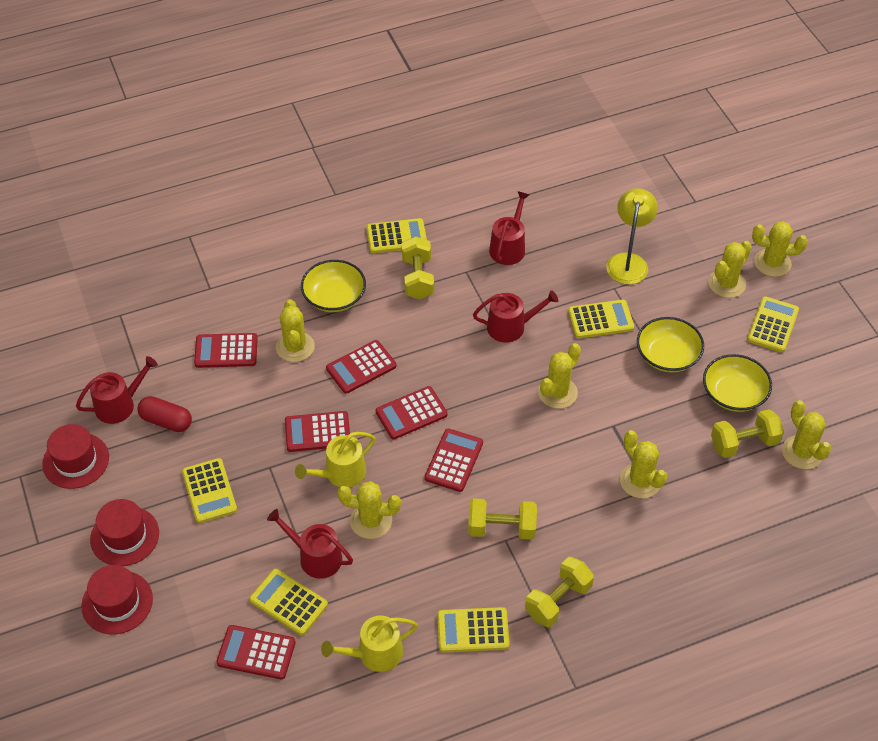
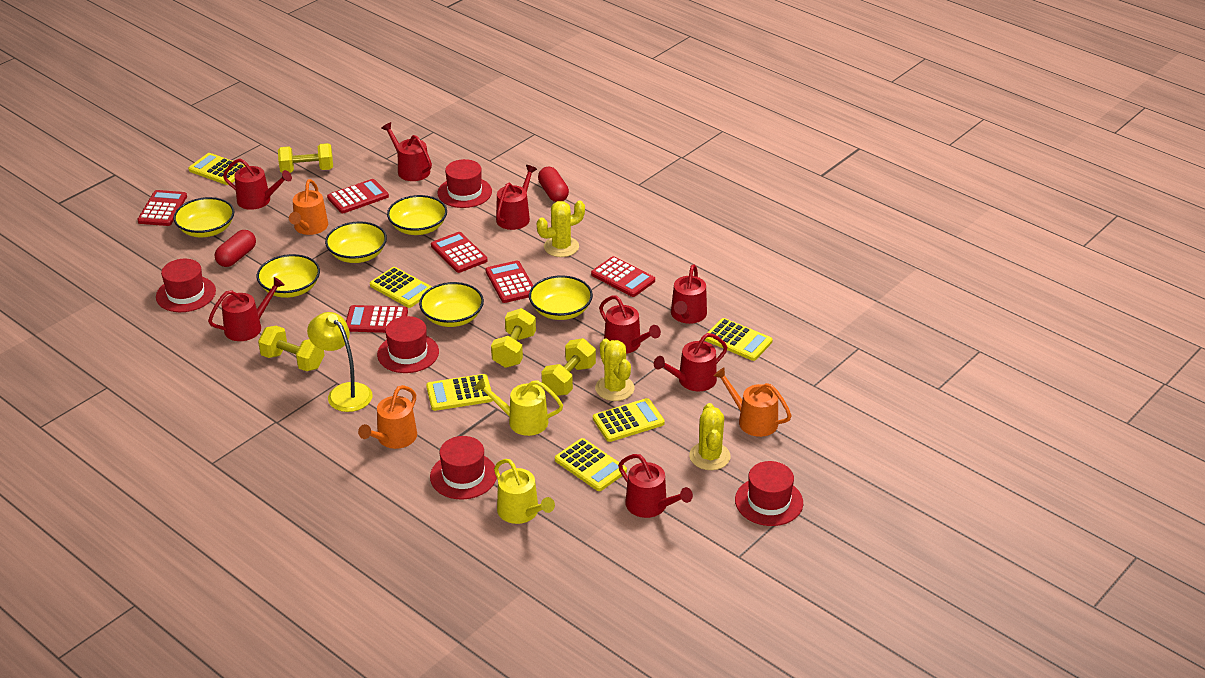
orange watering can: none = 0 -> [289,179,328,235] [358,385,417,449] [714,367,792,437] = 3
red capsule: [137,396,192,432] = 1 -> [215,230,256,267] [538,167,569,202] = 2
red hat: [42,424,109,489] [81,565,153,634] [90,499,159,566] = 3 -> [156,259,216,312] [377,316,439,373] [430,436,497,499] [438,159,492,208] [735,461,803,526] = 5
red watering can: [76,356,158,424] [267,509,353,579] [473,290,559,343] [489,191,529,265] = 4 -> [208,277,284,341] [223,158,292,210] [381,122,432,181] [496,165,537,230] [599,296,661,354] [618,454,693,518] [654,333,727,391] [671,264,707,324] = 8
yellow bowl: [301,260,366,312] [637,317,704,372] [703,354,772,412] = 3 -> [173,197,234,237] [257,254,320,298] [325,221,387,263] [387,195,447,235] [419,282,484,327] [529,275,593,320] = 6
yellow cactus: [276,299,315,362] [338,481,401,539] [538,343,581,409] [620,430,667,498] [708,241,752,298] [752,221,808,277] [782,400,832,469] = 7 -> [537,200,585,257] [595,338,635,401] [689,403,731,470] = 3

